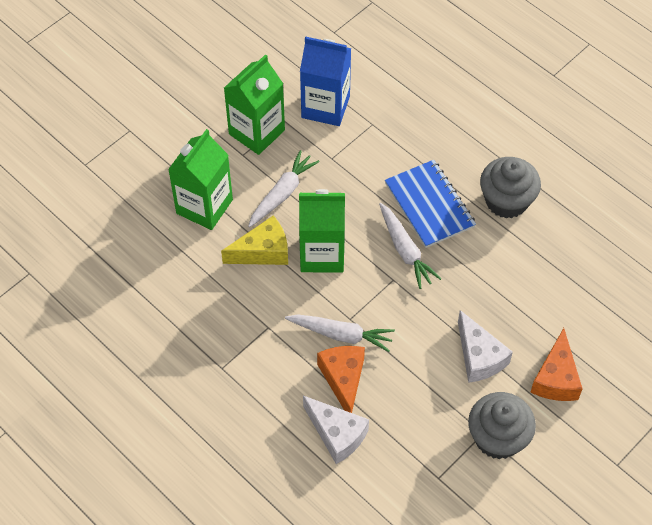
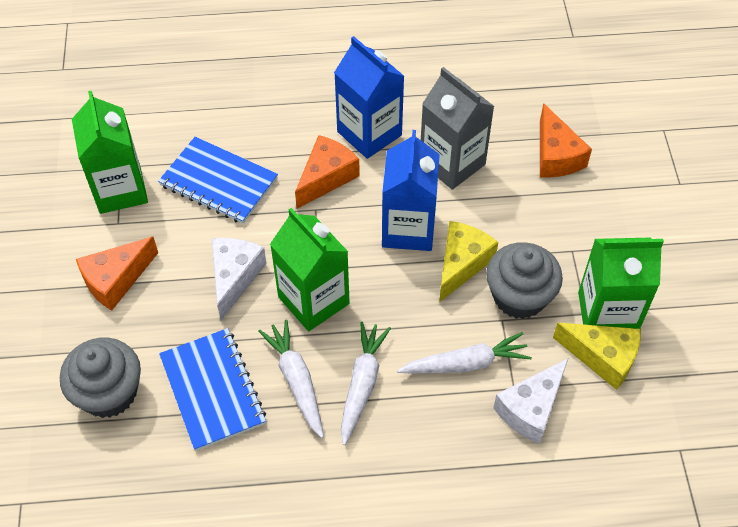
blue carton: [300,37,351,126] = 1 -> [334,36,404,159] [382,130,440,251] = 2
blue notebook: [385,160,476,248] = 1 -> [158,137,278,224] [159,328,266,451] = 2
grey carton: none = 0 -> [421,67,495,190] = 1
orange cheese: [317,346,365,413] [530,328,583,401] = 2 -> [76,237,158,311] [295,135,360,209] [540,103,592,177] = 3
yellow cheese: [221,215,288,265] = 1 -> [439,221,498,302] [553,323,641,390] = 2

